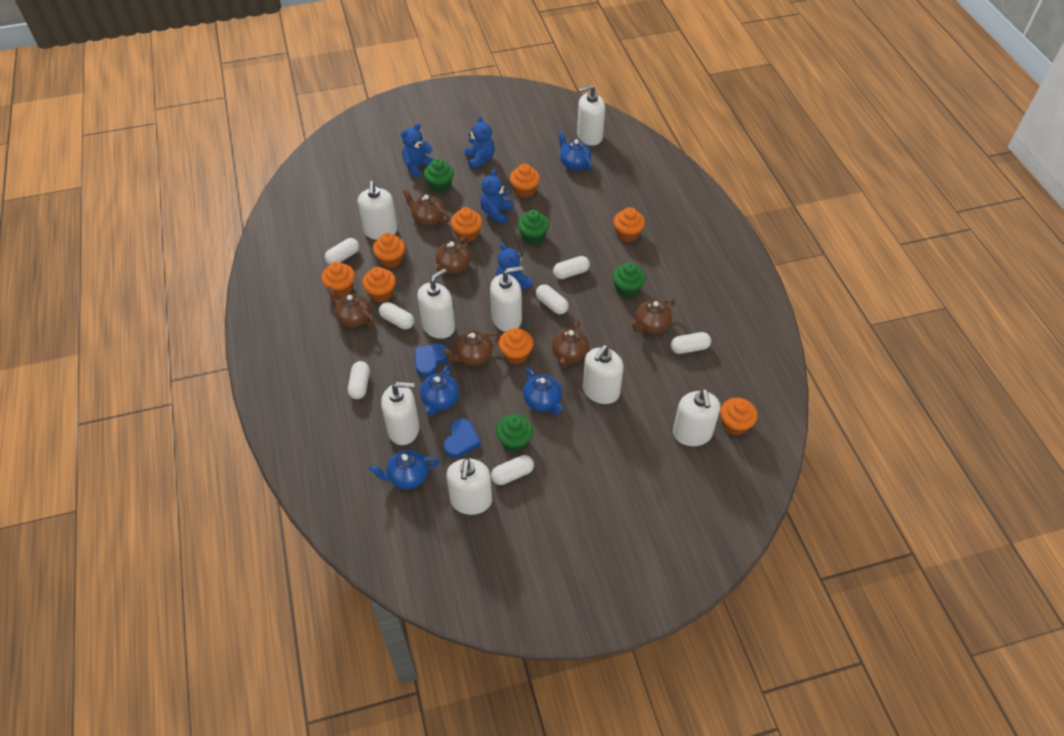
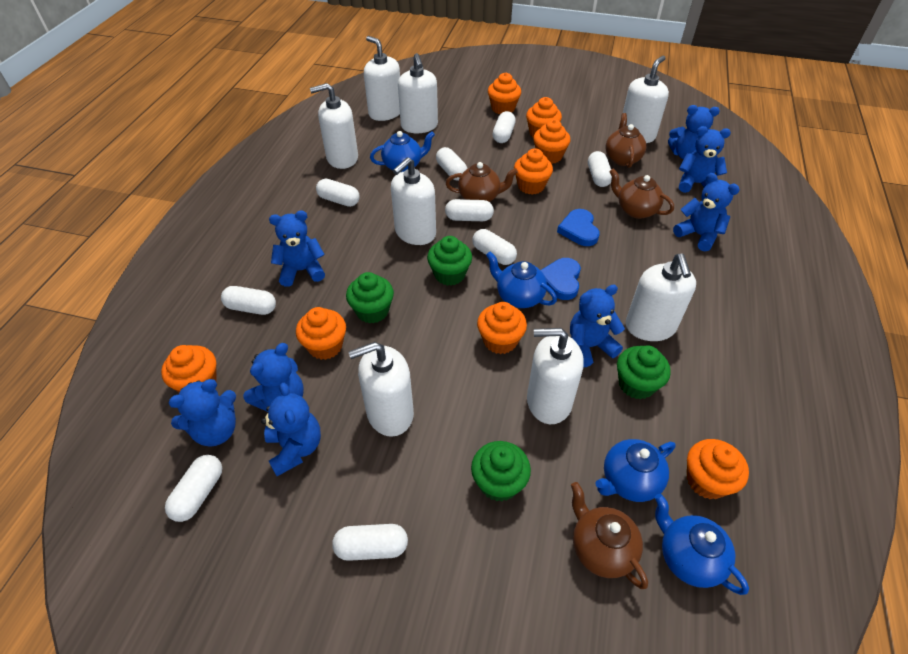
blue teddy bear: [401,123,434,178] [465,116,495,169] [480,169,513,224] [496,243,532,289] = 4 -> [168,379,236,447] [243,343,304,412] [261,383,321,476] [269,211,325,287] [570,284,625,367] [668,105,720,159] [673,173,740,252] [679,126,731,193] = 8
brown teapot: [326,286,375,328] [402,189,450,226] [434,236,470,275] [443,331,500,366] [552,320,589,368] [631,299,675,334] = 6 -> [446,162,518,202] [571,482,648,589] [606,113,646,168] [609,169,674,219] = 4
white capsule: [325,238,359,265] [348,361,370,399] [379,302,414,329] [491,455,534,485] [536,285,569,314] [553,256,590,279] [671,332,711,354] = 7 -> [165,455,222,522] [221,286,276,315] [316,179,360,207] [332,524,408,561] [436,147,467,181] [445,199,494,221] [472,229,517,265] [493,111,516,143] [588,151,612,187] = 9

